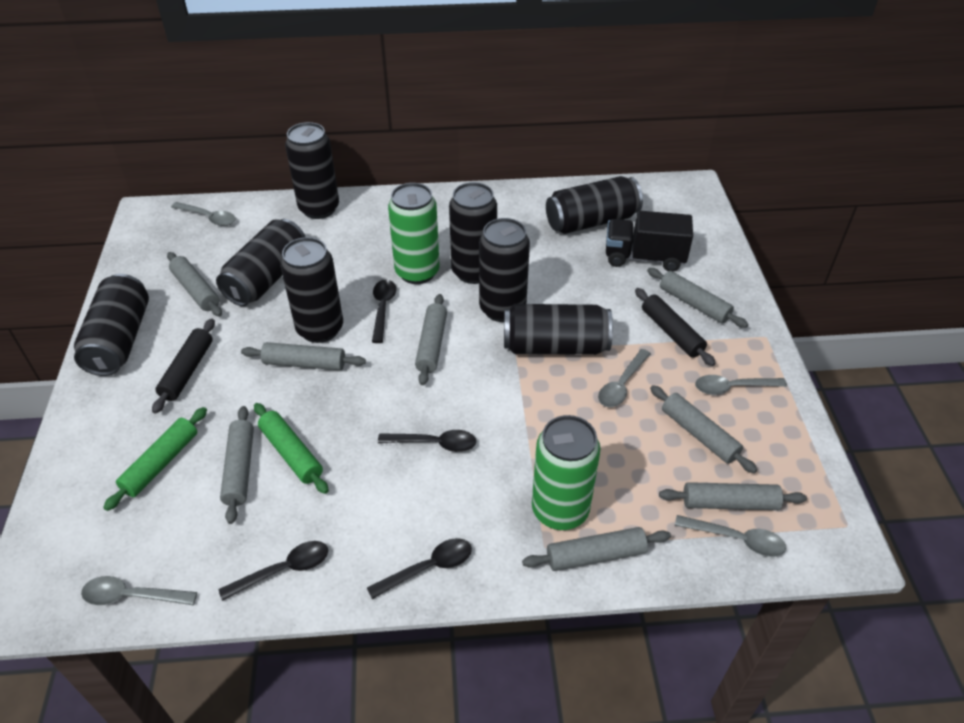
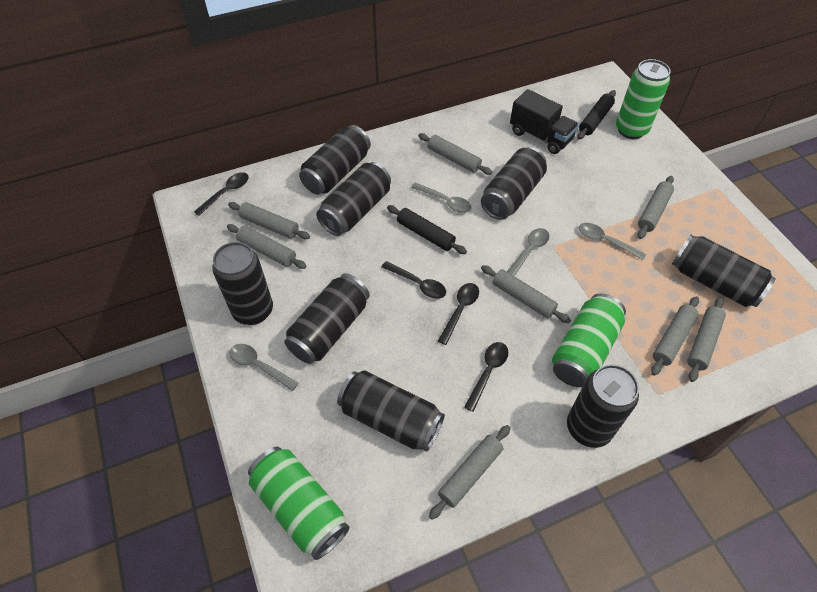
green can: [388,183,440,284] [532,415,600,530] = 2 -> [248,447,349,560] [552,293,626,387] [616,59,671,139] = 3
green rolling pin: [103,407,207,511] [254,403,329,494] = 2 -> none = 0
grey spoon: [81,576,197,605] [171,202,236,226] [598,349,651,407] [675,515,786,557] [695,375,787,395] = 5 -> [230,344,299,391] [411,183,471,213] [507,228,550,276] [579,223,646,260] = 4

